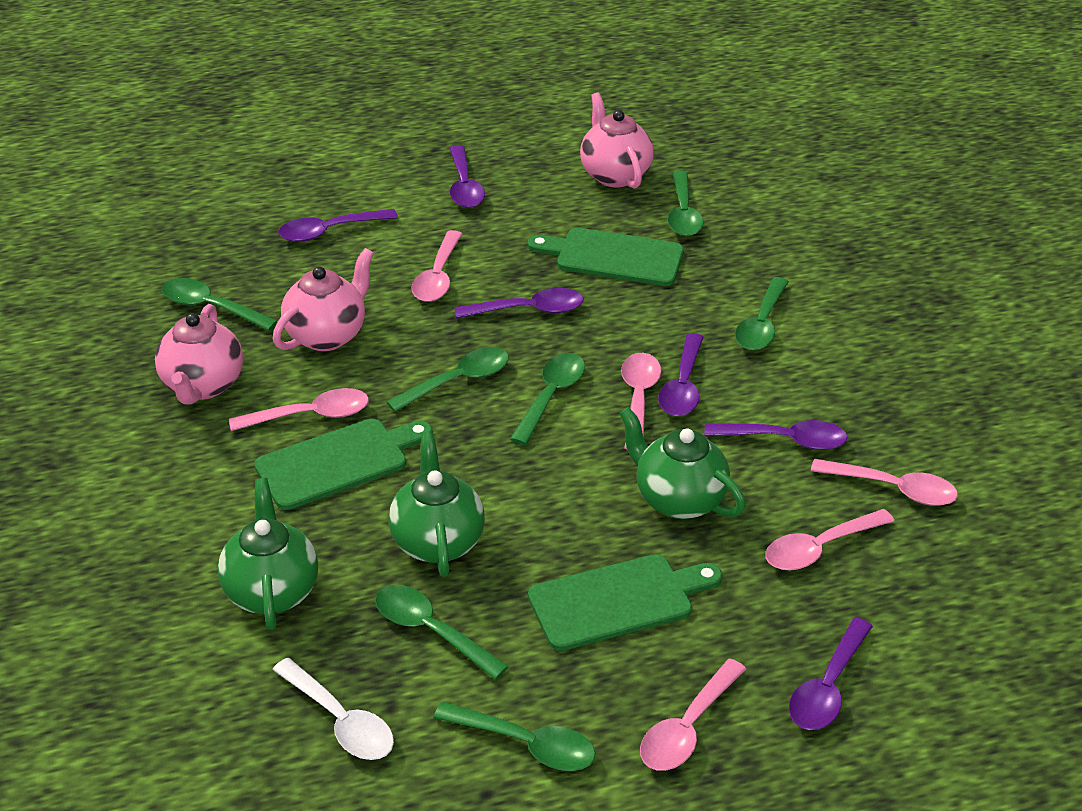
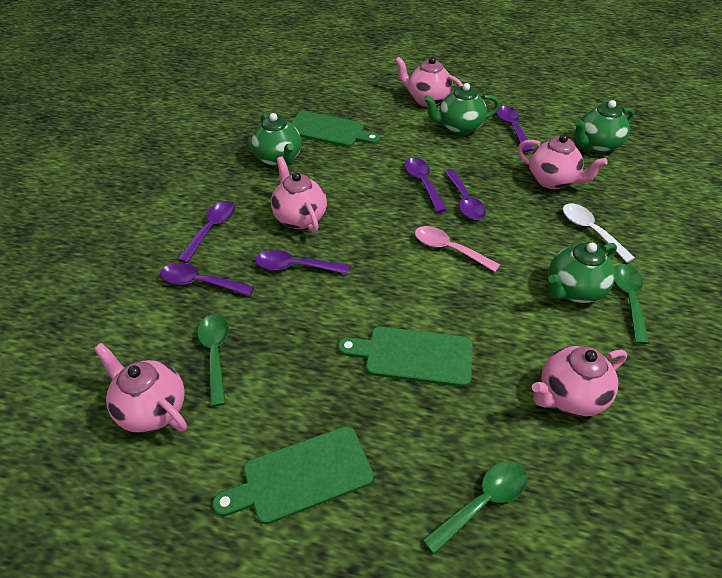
green spoon: [162,278,278,331] [375,585,508,680] [386,347,509,412] [434,702,596,771] [510,353,585,445] [668,171,703,236] [735,277,789,351] = 7 -> [197,314,229,407] [423,461,527,554] [614,264,650,344] = 3
green teapot: [218,478,318,630] [389,432,485,577] [619,407,746,519] = 3 -> [251,113,302,167] [424,83,500,135] [547,242,617,303] [574,100,634,153] = 4
pink spoon: [229,388,369,431] [411,230,462,302] [621,353,661,450] [640,659,746,771] [765,509,895,570] [811,459,958,506] = 6 -> [415,226,500,272] = 1
pink teapot: [155,304,243,405] [273,248,374,351] [580,93,654,189] = 3 -> [94,343,187,433] [271,156,327,233] [395,57,463,107] [518,134,608,189] [532,346,627,417] = 5

